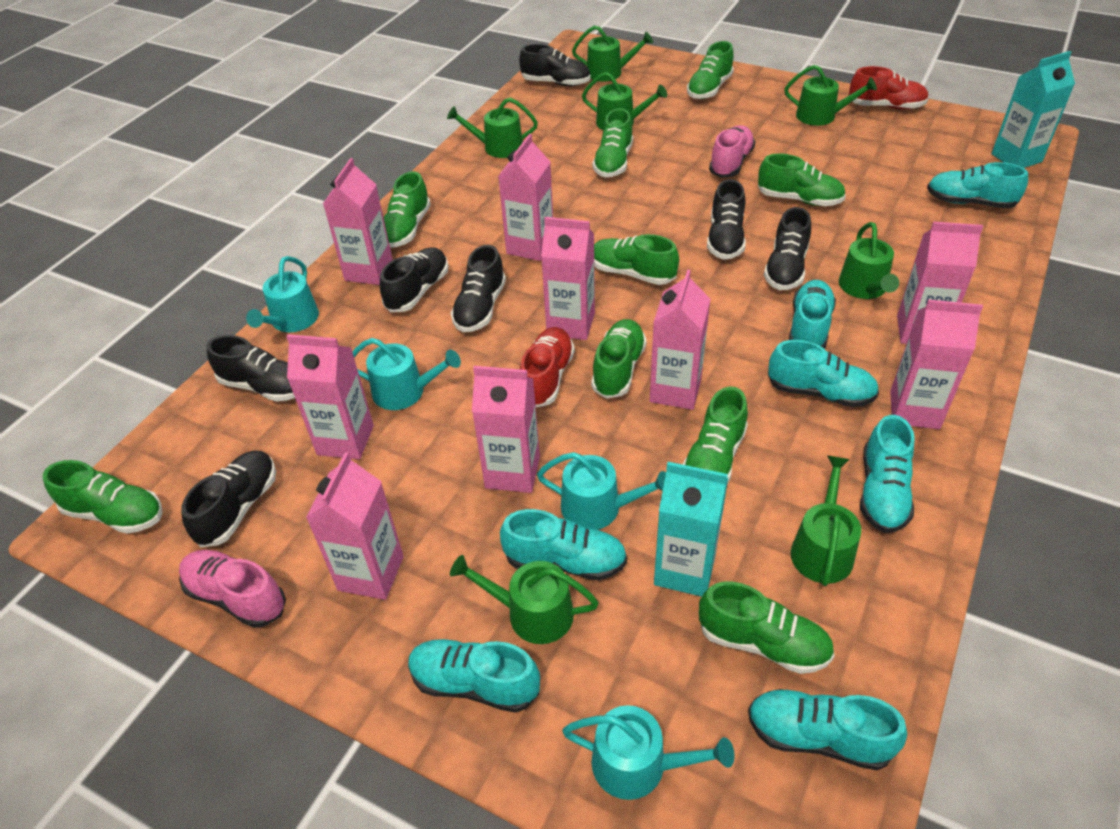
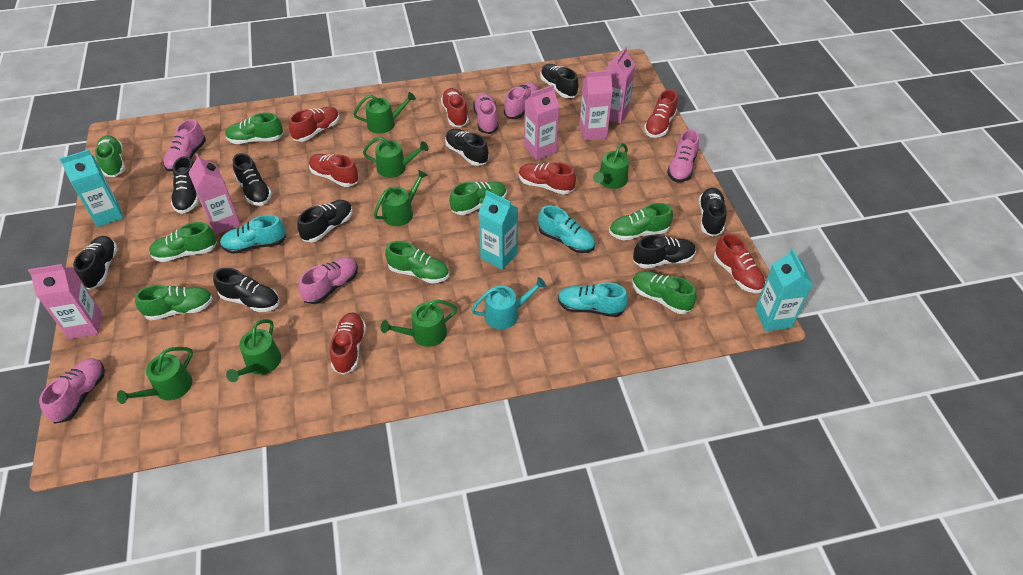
black shoe: [181,451,276,547] [207,335,295,402] [380,247,448,312] [451,245,506,332] [519,44,591,86] [707,179,746,260] [764,207,811,290] = 7 -> [73,236,118,290] [171,156,199,214] [213,268,280,312] [233,153,272,206] [297,200,353,242] [445,129,489,166] [541,64,578,98] [633,235,696,269] [699,188,727,237] = 9
green shoe: [43,460,163,534] [384,171,431,248] [591,319,647,399] [592,108,633,177] [594,234,679,285] [683,386,748,485] [687,41,734,99] [699,582,834,674] [758,153,846,206] = 9 -> [95,135,125,177] [135,285,213,321] [149,222,217,262] [225,113,283,144] [385,241,449,284] [449,181,507,215] [609,203,673,241] [632,271,697,314] = 8
pink carton: [286,334,374,459] [306,452,404,600] [323,158,393,285] [472,366,540,493] [498,134,553,261] [541,217,595,340] [649,269,710,410] [890,300,983,429] [897,222,983,344] = 9 -> [28,264,102,339] [188,154,241,235] [524,85,559,160] [579,70,613,141] [605,47,636,124] = 5
pink shoe: [179,550,286,628] [709,125,755,178] = 2 -> [39,358,105,424] [163,119,206,171] [299,257,358,304] [473,93,498,134] [504,82,538,119] [667,129,699,182] = 6
red shoe: [520,327,575,407] [849,66,929,110] = 2 -> [289,107,340,142] [309,154,359,187] [330,312,366,375] [441,88,469,127] [519,162,576,195] [644,89,678,138] [714,233,766,293] = 7
turquoise carton: [654,462,728,597] [991,51,1075,168] = 2 -> [59,149,123,227] [478,190,518,270] [755,249,813,331] = 3
turquoise shoe: [408,639,540,713] [500,509,627,580] [748,689,907,770] [768,340,879,407] [789,280,836,349] [860,415,915,533] [927,162,1028,209] = 7 -> [220,215,286,254] [538,206,595,253] [558,282,628,317] = 3
turquoise watering can: [246,256,319,332] [352,338,461,410] [537,452,666,530] [562,705,735,800] = 4 -> [471,277,546,329] = 1

